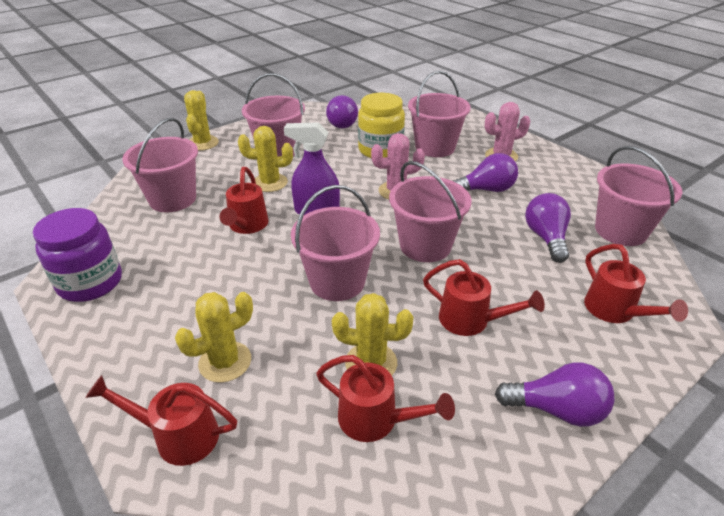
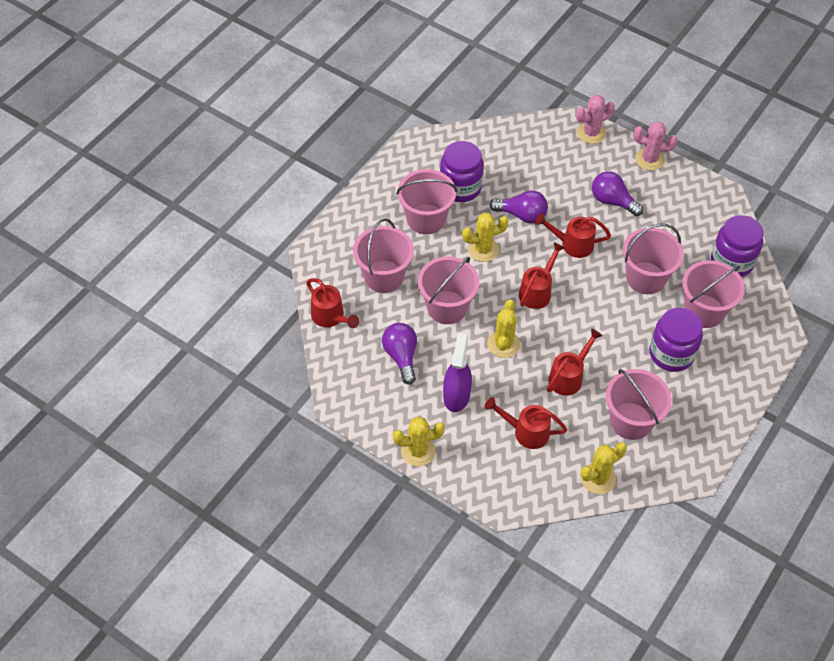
purple jar: [33,208,122,302] = 1 -> [440,141,484,202] [650,307,703,372] [711,215,763,277] = 3
purple light bulb: [326,95,358,128] [453,153,518,192] [495,362,614,427] [525,193,571,263] = 4 -> [382,323,417,385] [490,190,548,223] [592,171,644,216] = 3
yellow jar: [358,93,405,158] = 1 -> none = 0

